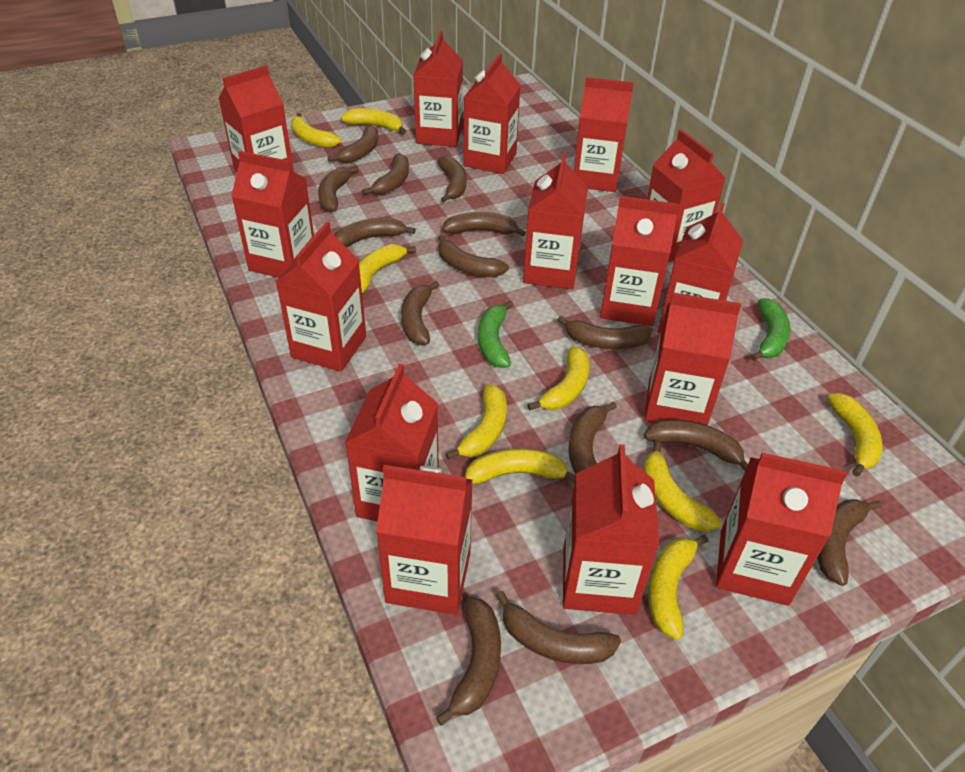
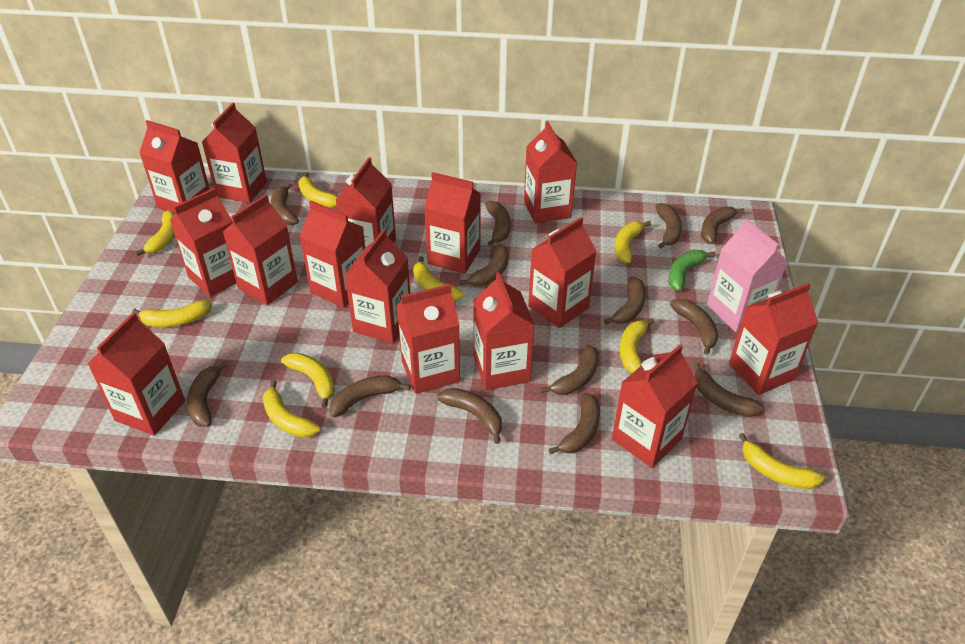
brown banana: [318,166,359,212] [328,125,378,163] [334,218,416,247] [362,153,409,195] [401,281,439,345] [436,597,501,726] [437,156,467,202] [438,235,509,277] [442,212,526,236] [496,591,621,664] [557,316,653,349] [568,402,617,475] [644,419,748,471] [817,499,882,586] = 14 -> [187,361,228,427] [271,183,299,225] [329,375,410,417] [437,388,502,444] [459,244,509,286] [485,200,511,246] [541,344,599,395] [548,393,600,454] [604,277,646,325] [655,203,682,248] [670,299,718,355] [694,362,764,417] [701,206,745,244] = 13
green banana: [478,301,513,368] [751,298,790,361] = 2 -> [668,250,716,291] = 1
pink carton: none = 0 -> [707,219,788,332] = 1

